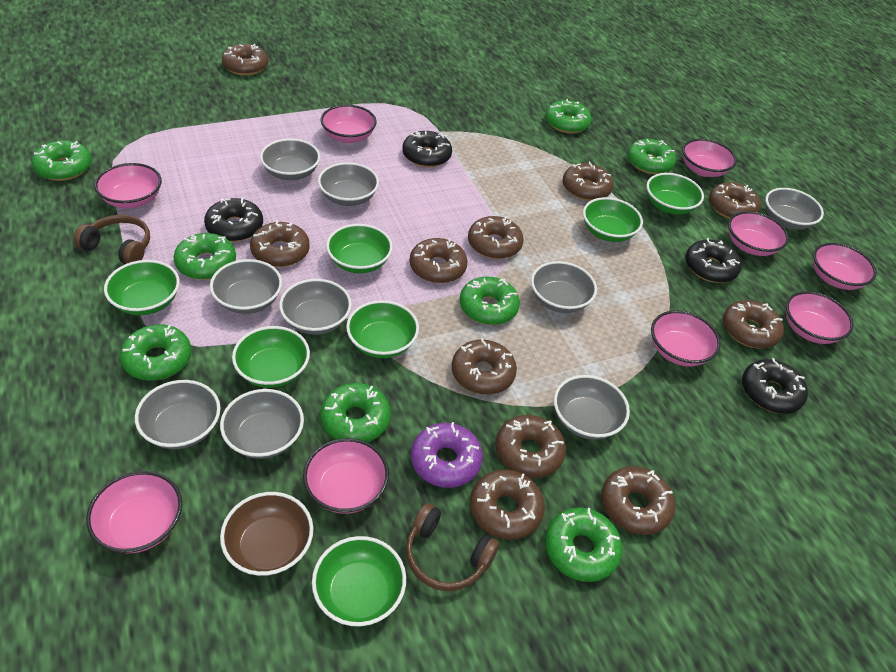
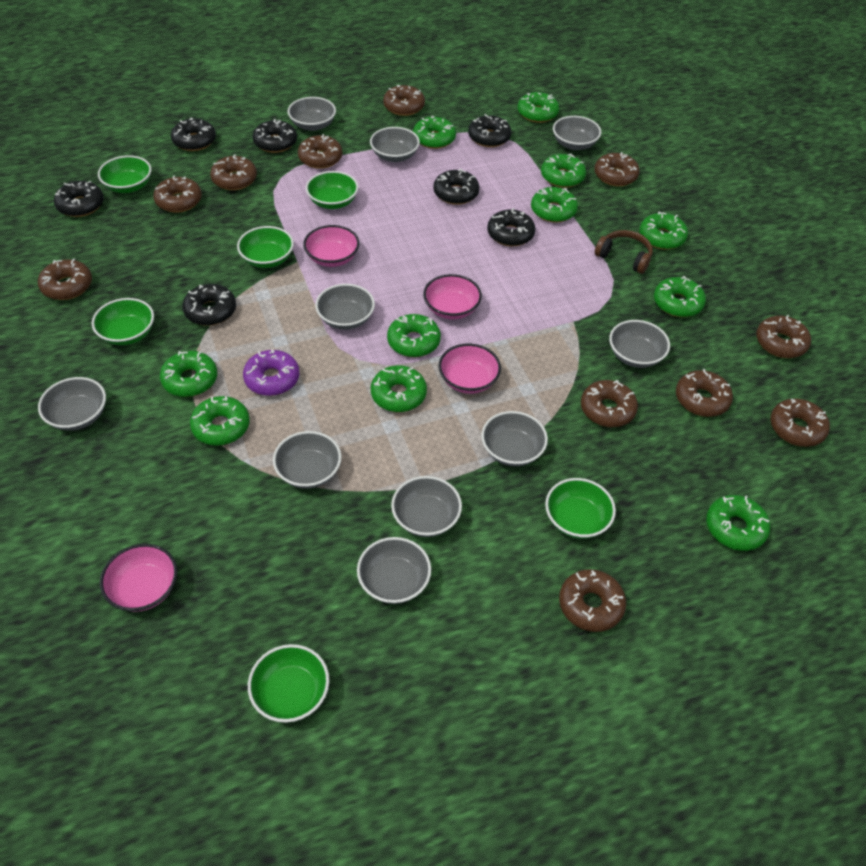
black donut: [204,197,263,242] [402,131,452,167] [685,238,742,283] [742,358,808,414] = 4 -> [54,181,104,217] [171,118,216,151] [182,284,236,326] [253,119,297,153] [433,169,479,205] [468,114,511,147] [487,208,535,246] = 7
brown bowl: [220,492,313,576] = 1 -> none = 0
brown headphones: [73,215,150,264] [406,503,499,591] = 2 -> [595,230,653,274] = 1
green bowl: [104,260,180,315] [232,326,310,388] [312,536,406,626] [326,224,393,274] [346,300,419,358] [583,197,643,242] [646,173,704,215] = 7 -> [92,298,154,345] [98,155,152,193] [237,226,294,268] [248,644,329,723] [306,171,359,209] [545,478,616,539] = 6
green donut: [32,140,92,181] [120,324,192,381] [173,233,236,280] [320,383,391,442] [460,277,520,325] [545,99,591,134] [545,507,622,582] [627,139,676,174] = 8 -> [160,351,217,397] [190,396,249,446] [371,366,427,412] [387,314,441,357] [413,116,456,149] [518,92,559,123] [531,187,578,223] [541,154,586,188] [640,211,688,250] [654,276,706,317] [706,495,770,551] = 11
grey bowl: [135,380,221,449] [210,259,282,314] [220,389,304,459] [260,139,320,180] [279,279,352,335] [318,162,379,206] [531,261,597,313] [554,375,630,440] [765,188,824,230] = 9 -> [38,377,106,431] [273,431,342,489] [288,97,336,131] [315,284,375,330] [357,537,431,604] [370,127,420,162] [391,476,462,537] [481,411,548,466] [553,116,601,150] [609,320,670,368] = 10
pink bowl: [86,471,182,553] [94,163,162,209] [303,438,389,514] [320,105,377,143] [651,310,721,366] [682,139,737,177] [728,211,789,256] [786,291,854,344] [813,243,877,290] = 9 -> [100,544,177,612] [303,225,359,267] [423,274,482,319] [439,344,501,394] = 4

